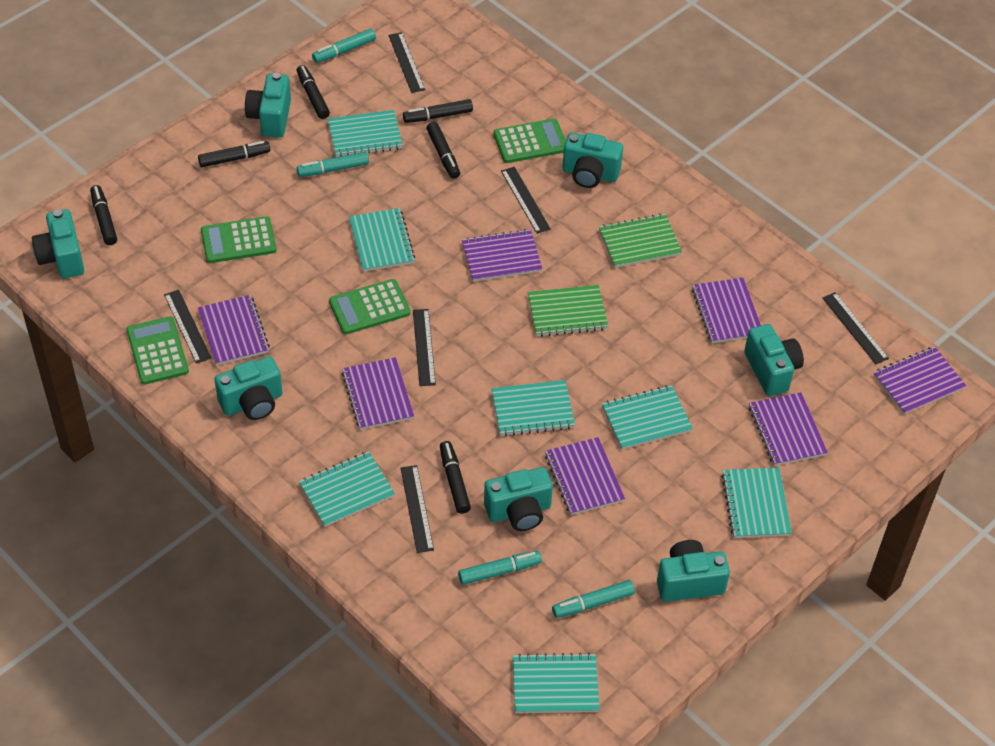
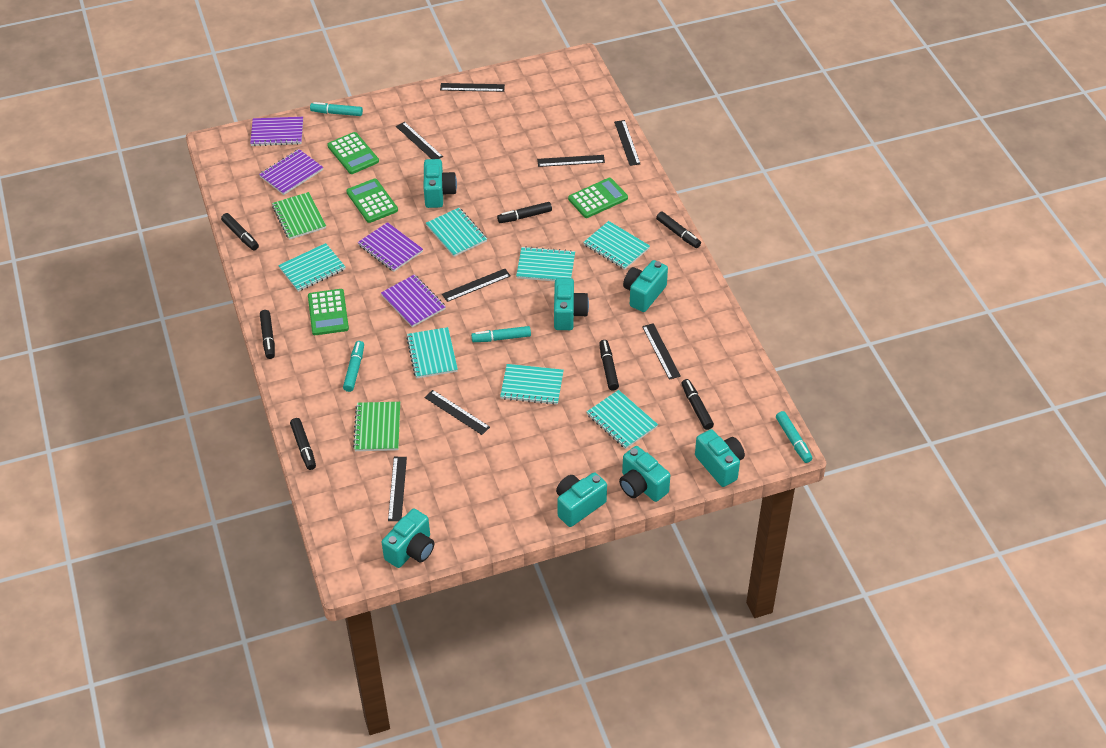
black marker: [90,185,117,245] [198,141,270,167] [297,65,330,119] [403,99,473,123] [426,122,460,179] [440,441,471,514] = 6 -> [221,213,259,250] [260,310,275,359] [290,418,316,470] [497,202,552,223] [599,340,619,391] [656,212,701,248] [681,379,714,430] = 7
black ruler: [164,290,211,364] [388,32,425,93] [401,465,434,553] [413,309,436,386] [501,167,551,234] [823,292,889,364] = 6 -> [388,457,407,521] [396,122,443,159] [424,390,490,435] [440,83,505,92] [442,269,510,302] [537,155,605,167] [614,120,640,166] [642,323,681,380] = 8
purple notebook: [198,295,270,366] [342,357,414,430] [462,229,542,282] [545,437,625,515] [692,278,761,343] [749,392,828,466] [873,347,966,414] = 7 -> [250,117,303,146] [259,149,323,195] [358,222,423,272] [381,275,446,327] = 4

